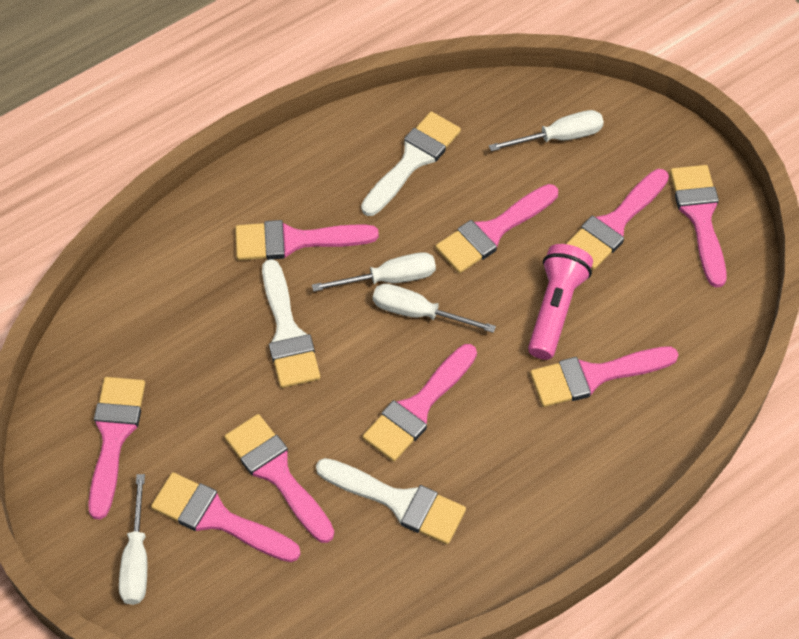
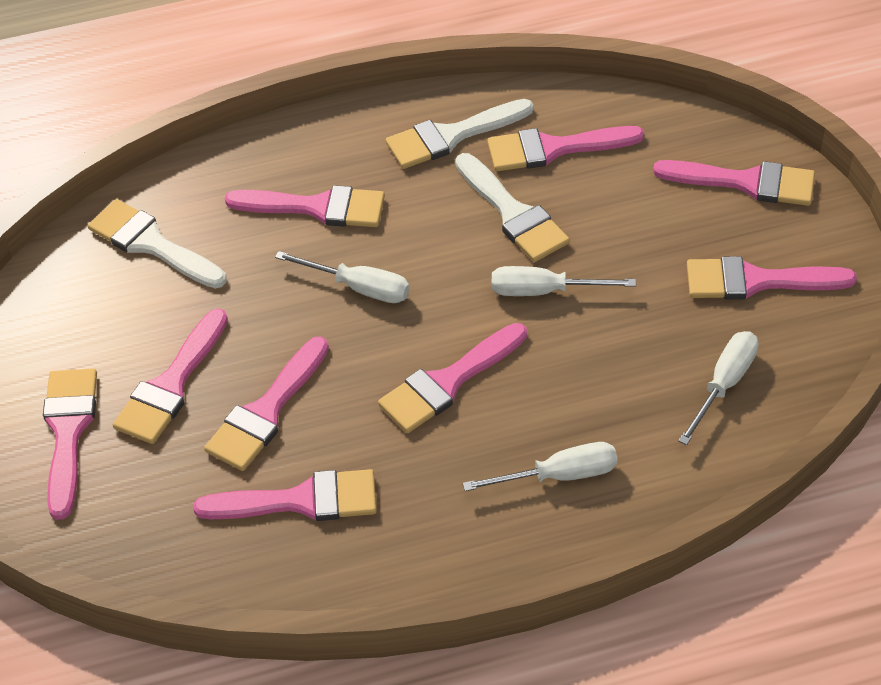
pink flashlight: [528,244,593,360] = 1 -> none = 0

